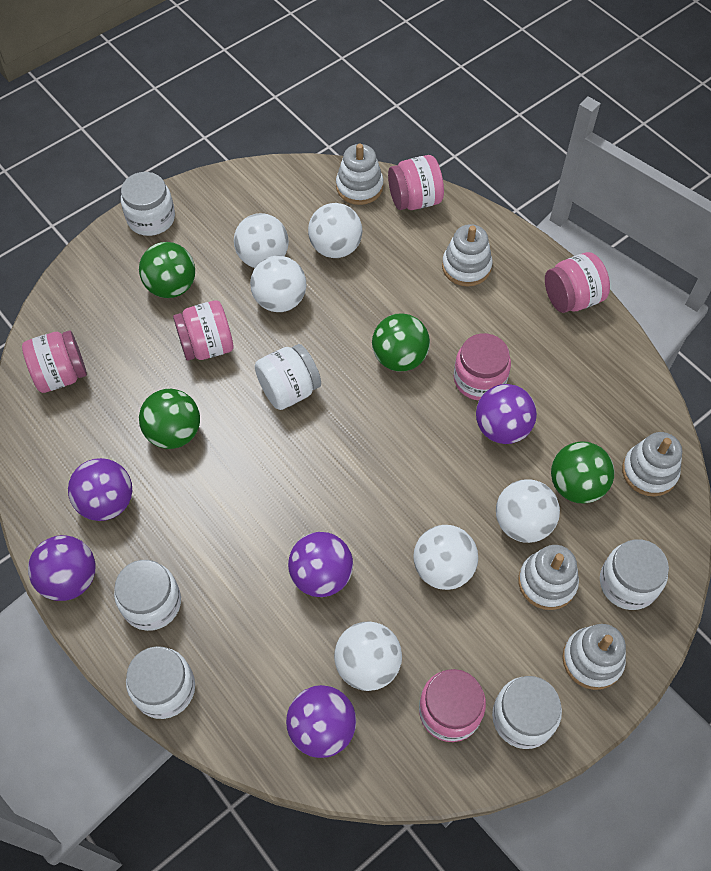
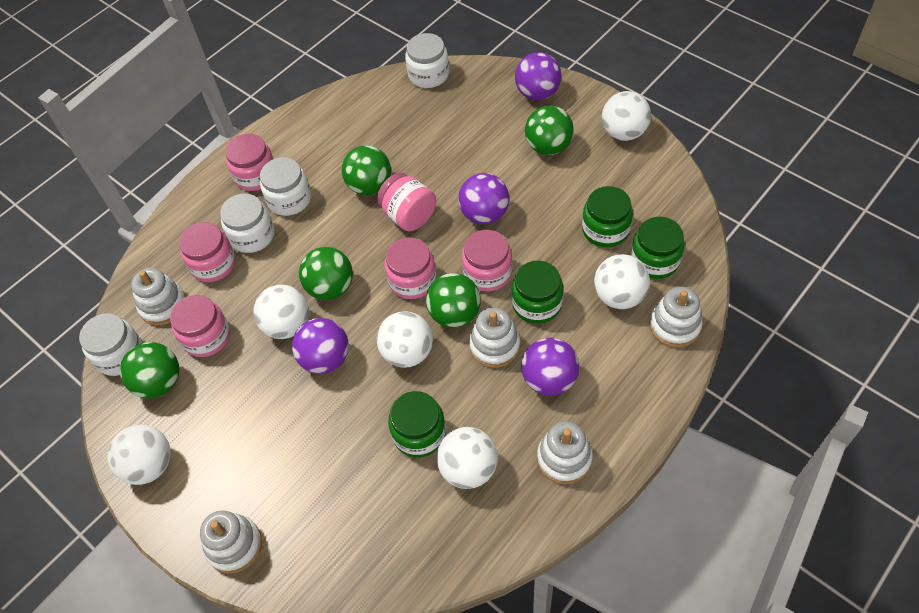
green ball: [139,242,195,298] [139,389,200,449] [372,314,430,371] [551,441,615,503] = 4 -> [120,342,180,399] [299,247,353,300] [342,145,391,195] [426,273,481,328] [525,105,574,155] = 5
green jar: none = 0 -> [388,391,446,457] [512,261,563,324] [582,186,633,247] [631,217,685,279] = 4
purple ball: [28,535,95,601] [68,458,132,521] [286,685,356,758] [288,532,353,597] [476,384,537,444] = 5 -> [292,318,349,374] [458,173,509,224] [515,52,562,100] [521,338,580,396] = 4
white jar: [114,560,181,631] [121,172,175,236] [126,646,195,719] [255,344,321,410] [492,676,562,749] [600,539,669,610] = 6 -> [79,313,142,376] [220,193,274,253] [260,157,311,216] [405,33,449,88] = 4

